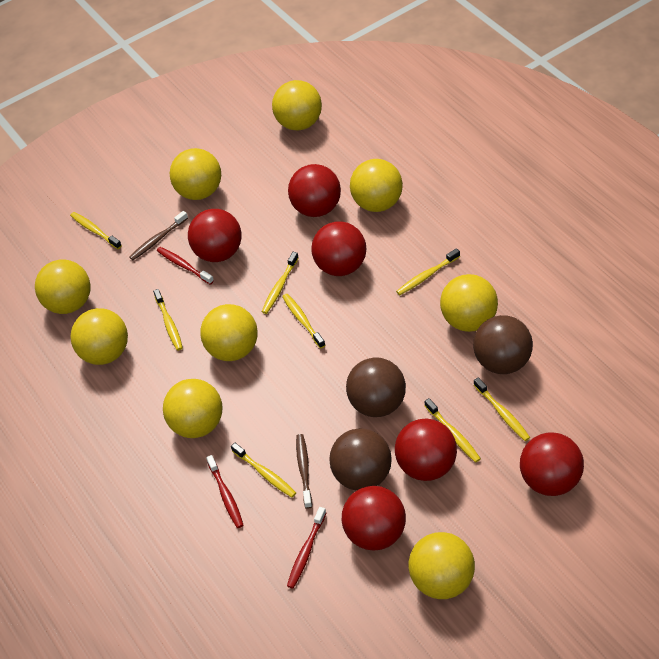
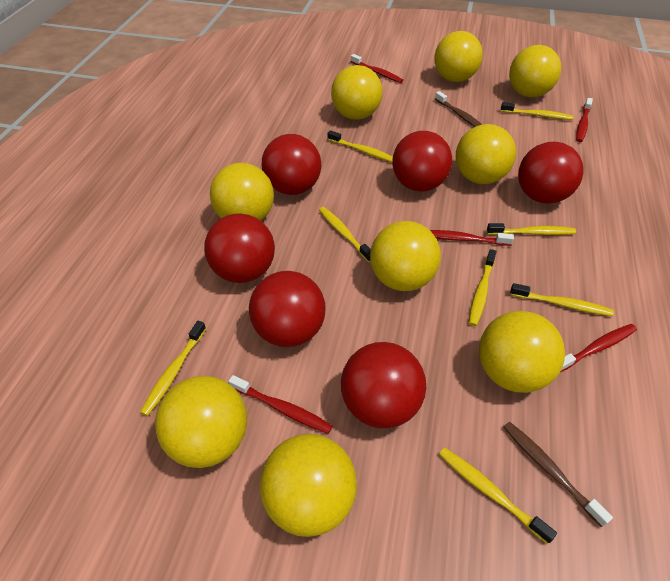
brown ball: [329,428,392,491] [346,357,406,417] [473,315,533,374] = 3 -> none = 0
red toothbrush: [157,247,214,285] [206,455,243,528] [287,507,326,588] = 3 -> [228,375,332,434] [350,54,403,83] [430,230,514,246] [561,324,637,372] [576,98,593,142] = 5

